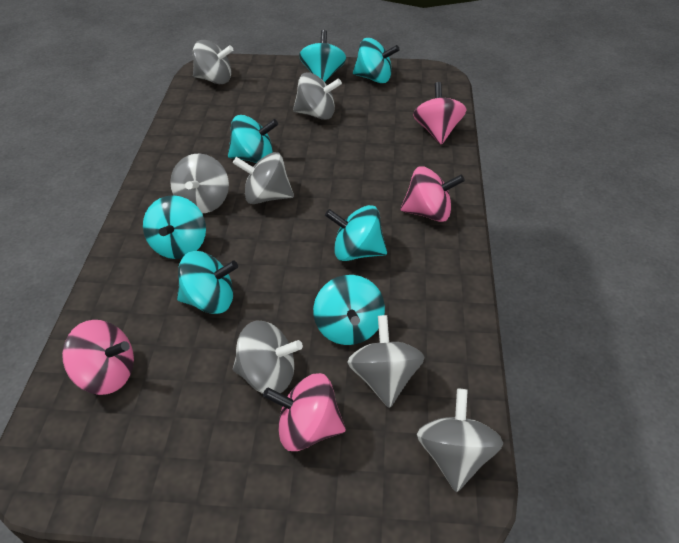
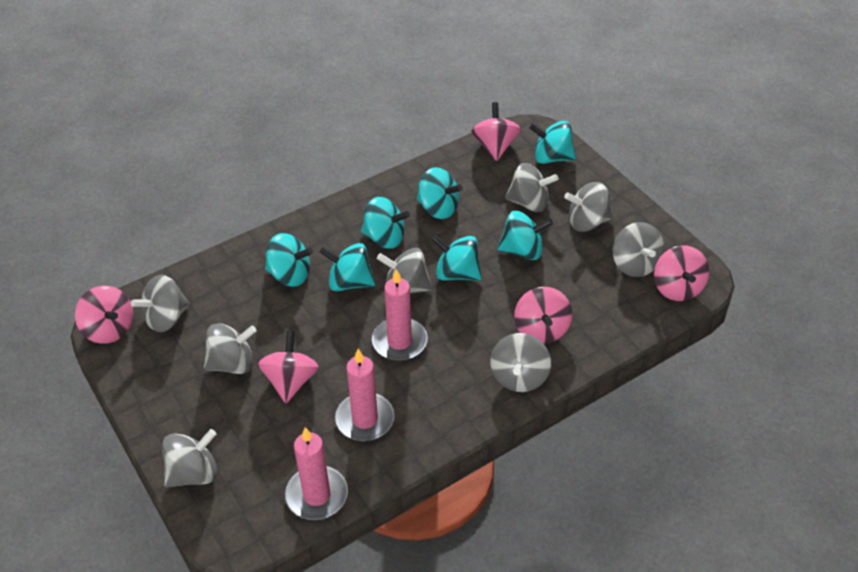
grey spinning top: [170,153,229,213] [193,40,233,84] [233,152,294,204] [233,321,303,394] [293,72,342,120] [347,315,425,408] [417,389,504,492] = 7 -> [131,275,190,332] [162,429,217,488] [204,323,257,374] [377,248,432,294] [490,333,551,392] [505,163,559,212] [564,182,613,232] [613,222,664,277] = 8
pink candle: none = 0 -> [285,427,348,520] [335,349,395,441] [372,269,428,361] = 3
pink spinning top: [62,320,134,395] [263,373,346,451] [401,166,465,222] [413,82,467,145] = 4 -> [75,286,133,344] [258,331,319,403] [471,102,521,161] [514,287,572,344] [654,245,709,301] = 5

